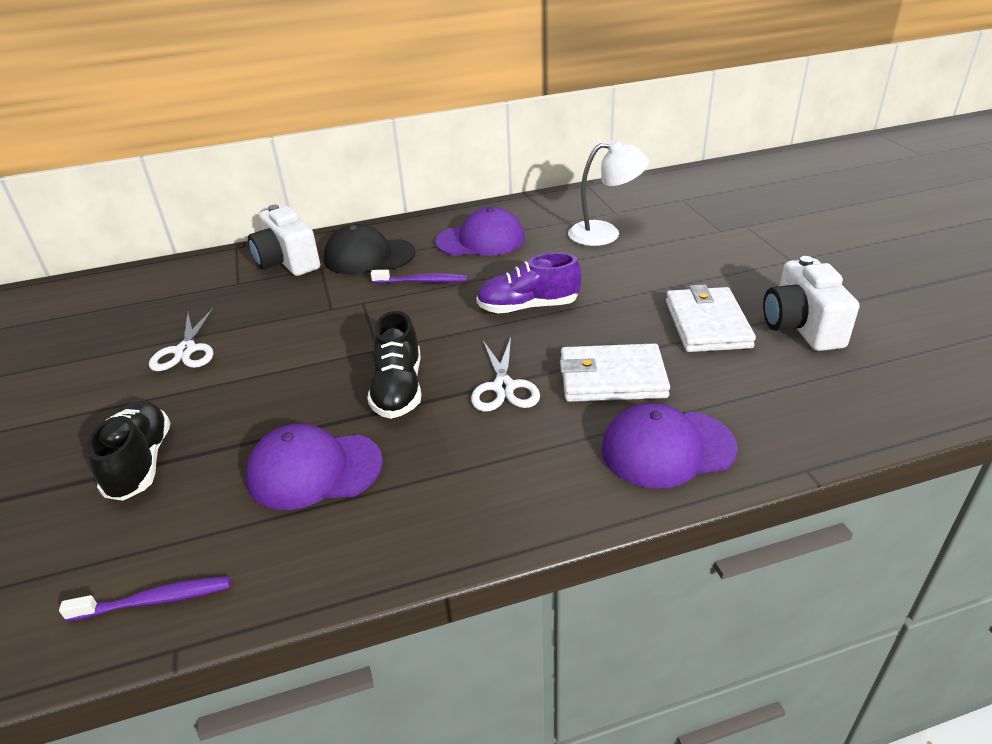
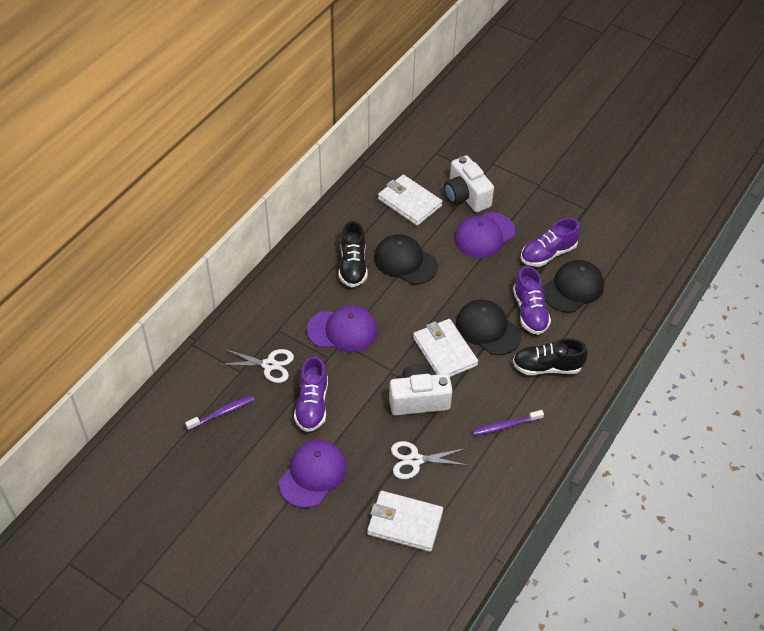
black cap: [324,224,415,274] = 1 -> [374,234,438,284] [456,299,521,355] [542,260,604,313] = 3
purple shoe: [476,252,581,313] = 1 -> [294,356,328,432] [513,266,551,335] [521,218,580,267] = 3
white lamp: [568,139,649,246] = 1 -> none = 0
white wallet: [560,343,670,402] [666,284,756,352] = 2 -> [367,491,443,552] [378,175,443,226] [413,319,478,377] = 3

